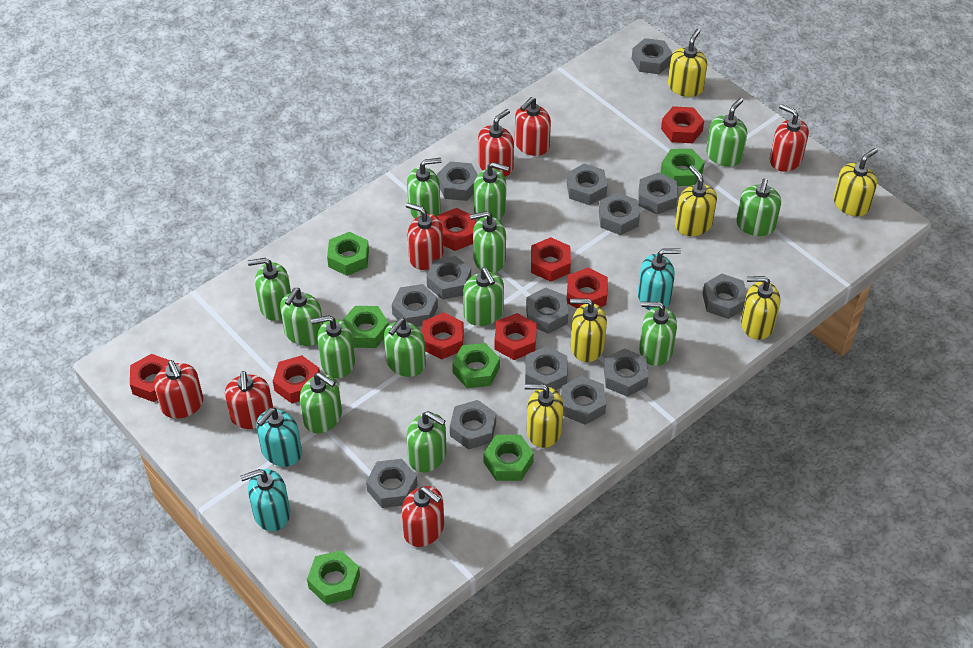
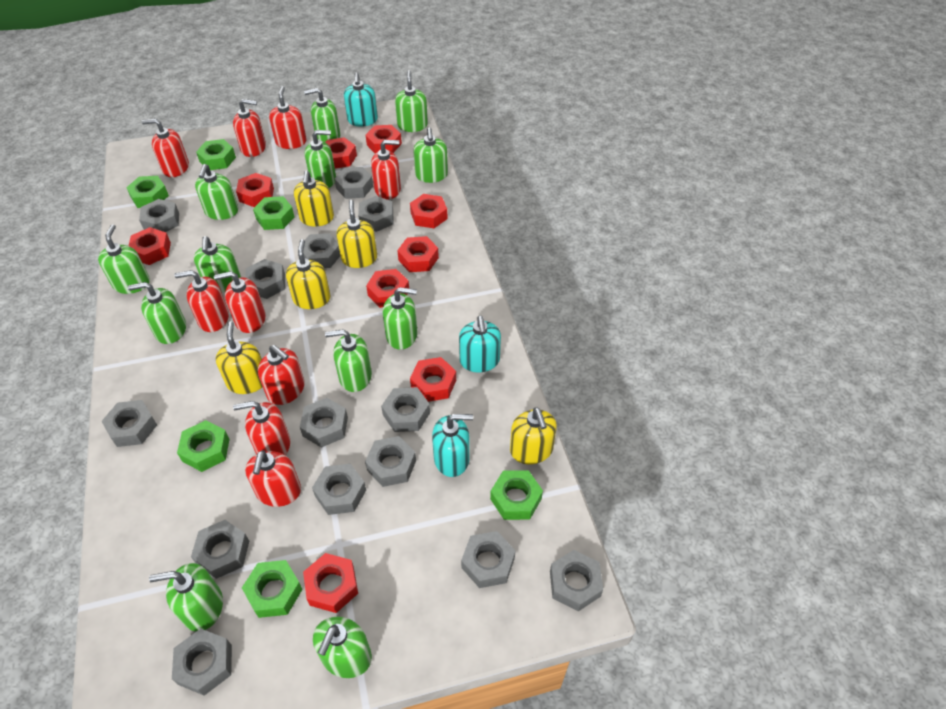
green soap dispenser: [248,258,291,321] [280,288,323,346] [300,372,342,434] [311,315,355,378] [384,318,426,377] [407,158,442,218] [407,411,447,473] [463,268,504,326] [470,211,506,273] [474,162,509,220] [639,301,677,366] [706,98,747,167] [736,179,781,236] = 13 -> [98,224,150,294] [128,282,186,344] [149,563,223,632] [194,236,241,293] [195,164,238,220] [304,88,340,142] [305,130,336,188] [313,617,372,678] [325,329,372,392] [383,287,417,350] [395,70,428,132] [413,127,448,183] = 12
red nut: [130,354,169,402] [273,355,320,403] [422,312,464,360] [437,208,475,251] [494,313,537,360] [531,237,571,282] [567,267,608,309] [661,106,704,143] = 8 -> [129,227,171,265] [236,173,274,207] [303,553,358,613] [325,137,357,169] [366,125,402,153] [366,269,409,308] [397,236,439,272] [410,194,448,228] [410,357,456,402] = 9
red soap dispenser: [154,360,203,419] [225,371,273,429] [402,486,444,547] [406,203,443,270] [478,109,514,177] [515,97,551,156] [770,104,809,172] = 7 -> [142,118,189,177] [174,270,229,332] [214,271,266,333] [233,99,266,157] [233,401,290,455] [245,450,301,507] [258,345,305,405] [269,86,307,149] [371,140,401,199] = 9
yellow soap dispenser: [524,384,564,448] [570,298,607,362] [668,29,707,97] [675,166,717,236] [741,276,780,340] [833,148,878,217] = 6 -> [216,321,262,394] [286,239,331,309] [294,170,334,226] [337,200,377,268] [510,407,557,464] = 5

